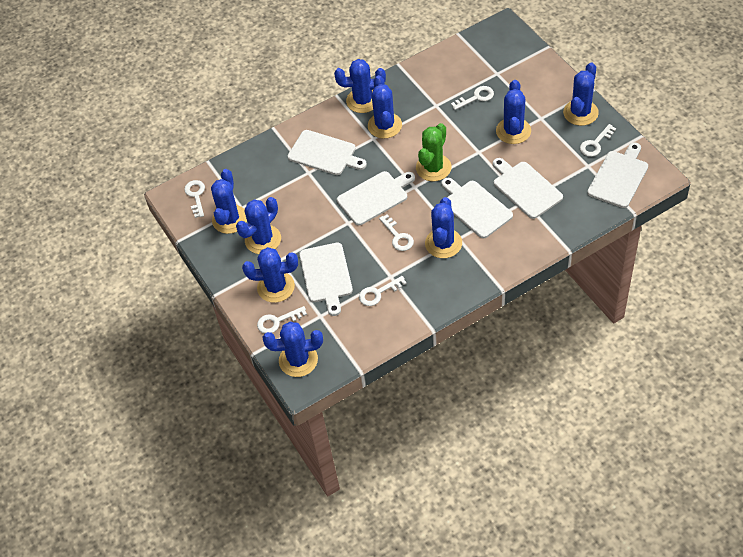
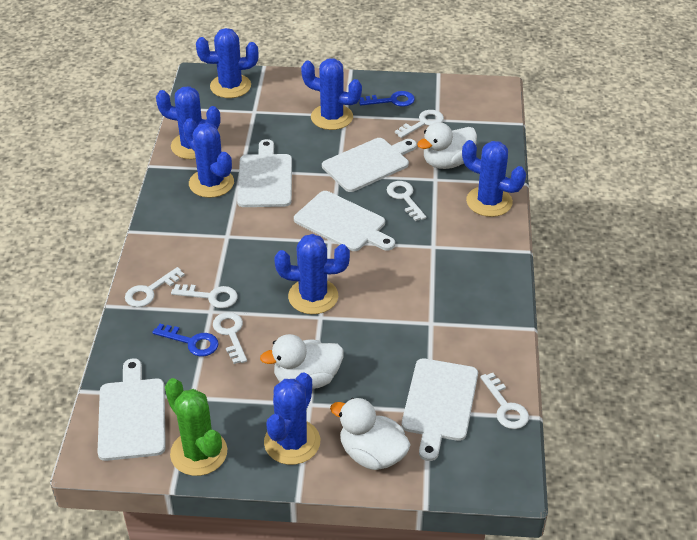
blue cactus: [211,169,247,234] [236,197,281,254] [242,247,298,303] [263,322,323,377] [334,59,386,113] [368,75,402,139] [425,197,462,258] [496,80,531,144] [563,62,599,126] = 9 -> [156,86,220,159] [183,118,234,198] [196,28,259,98] [264,372,320,465] [274,234,350,314] [301,59,362,130] [462,140,526,217] = 7
blue key: none = 0 -> [152,324,219,356] [359,91,415,107] = 2
white cutting board: [288,130,367,175] [299,243,353,316] [337,171,415,225] [441,178,513,238] [493,158,563,219] [587,142,648,208] = 6 -> [98,358,166,461] [237,139,292,207] [294,191,395,251] [322,138,417,192] [402,358,478,461] = 5
white duck: none = 0 -> [260,334,344,389] [330,398,411,470] [417,122,477,169] = 3

